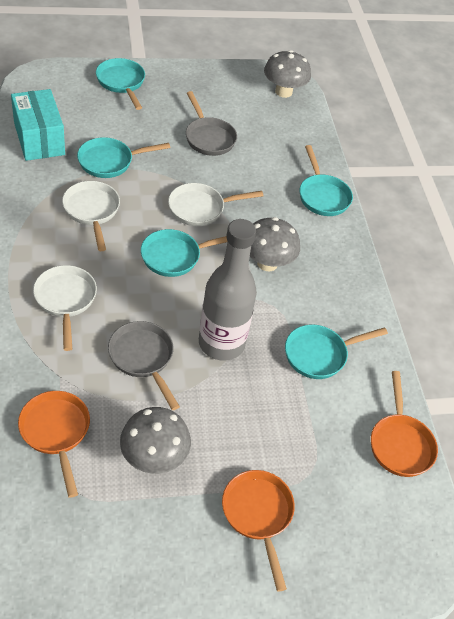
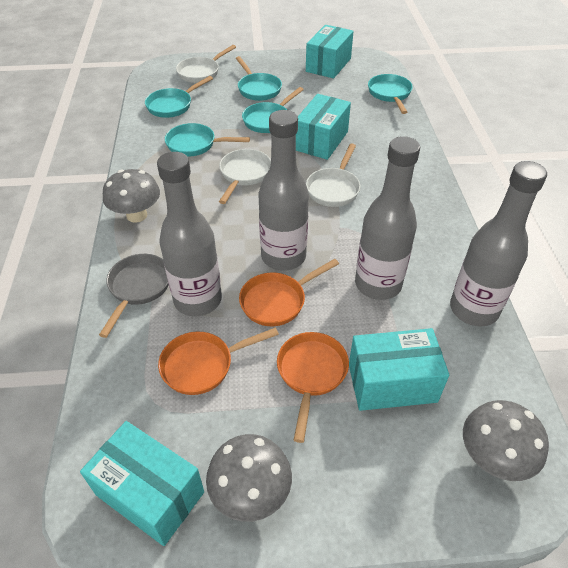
grey bottle: [199,219,257,361] = 1 -> [157,152,222,316] [259,110,309,271] [355,136,420,300] [450,161,547,326] = 4
grey pan: [108,321,180,410] [186,91,237,156] = 2 -> [99,254,169,338] = 1
turquoise box: [11,89,65,161] = 1 -> [80,421,204,546] [296,94,351,160] [306,25,354,78] [349,328,449,411] = 4

